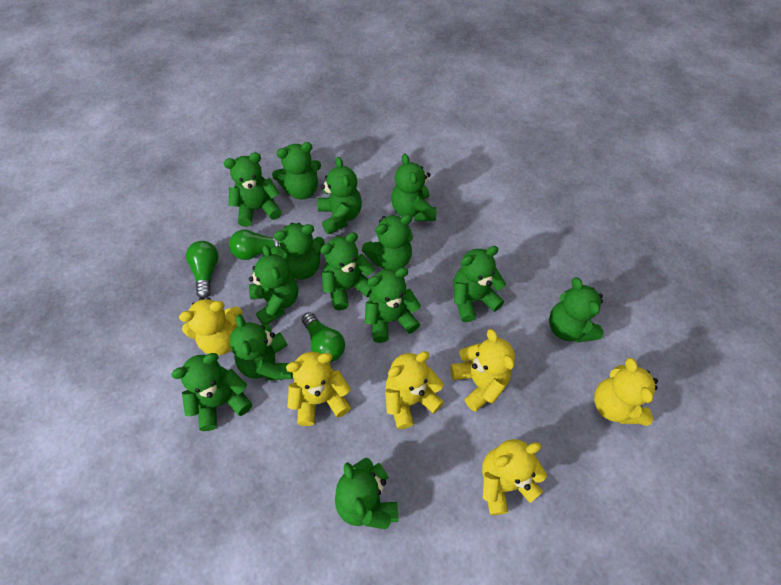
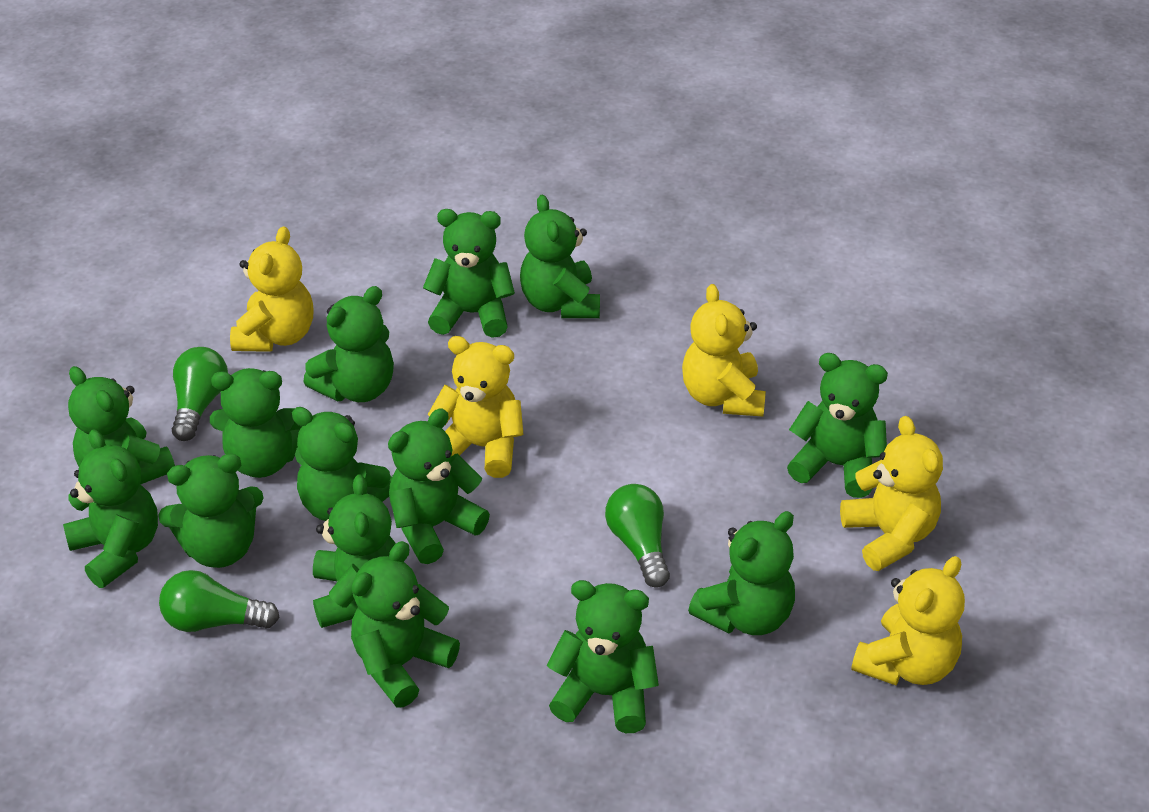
yellow teddy bear: [179,297,242,355] [286,352,351,426] [385,351,444,429] [450,329,515,412] [482,439,547,515] [594,358,658,426] = 6 -> [230,226,314,352] [428,336,523,478] [682,284,766,417] [840,416,943,571] [851,556,965,685] = 5

